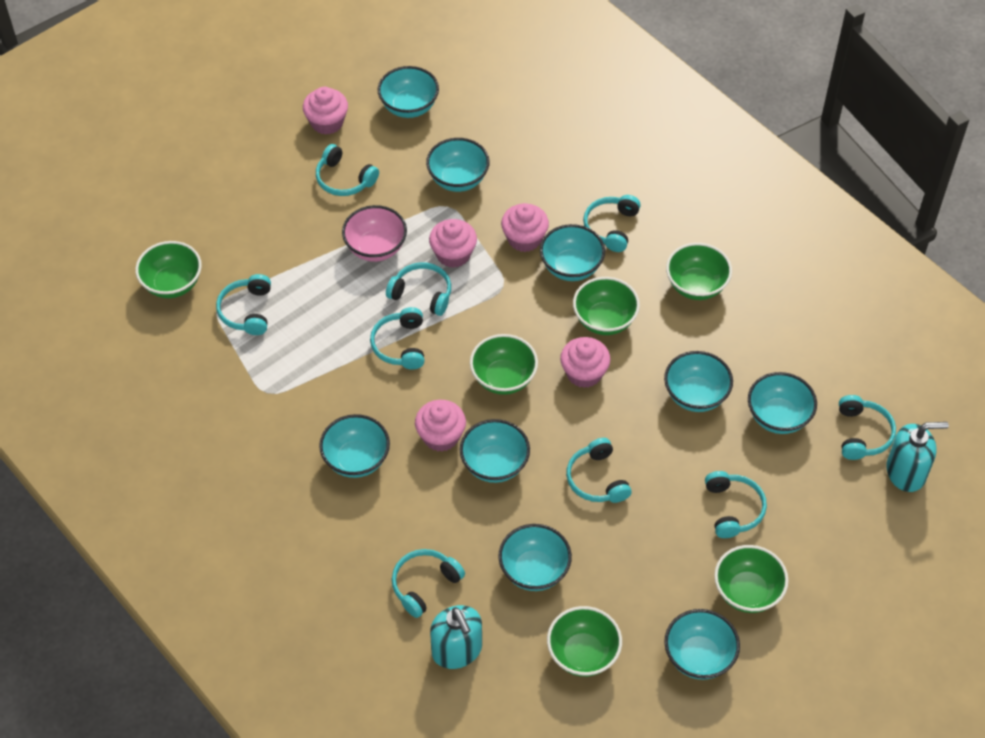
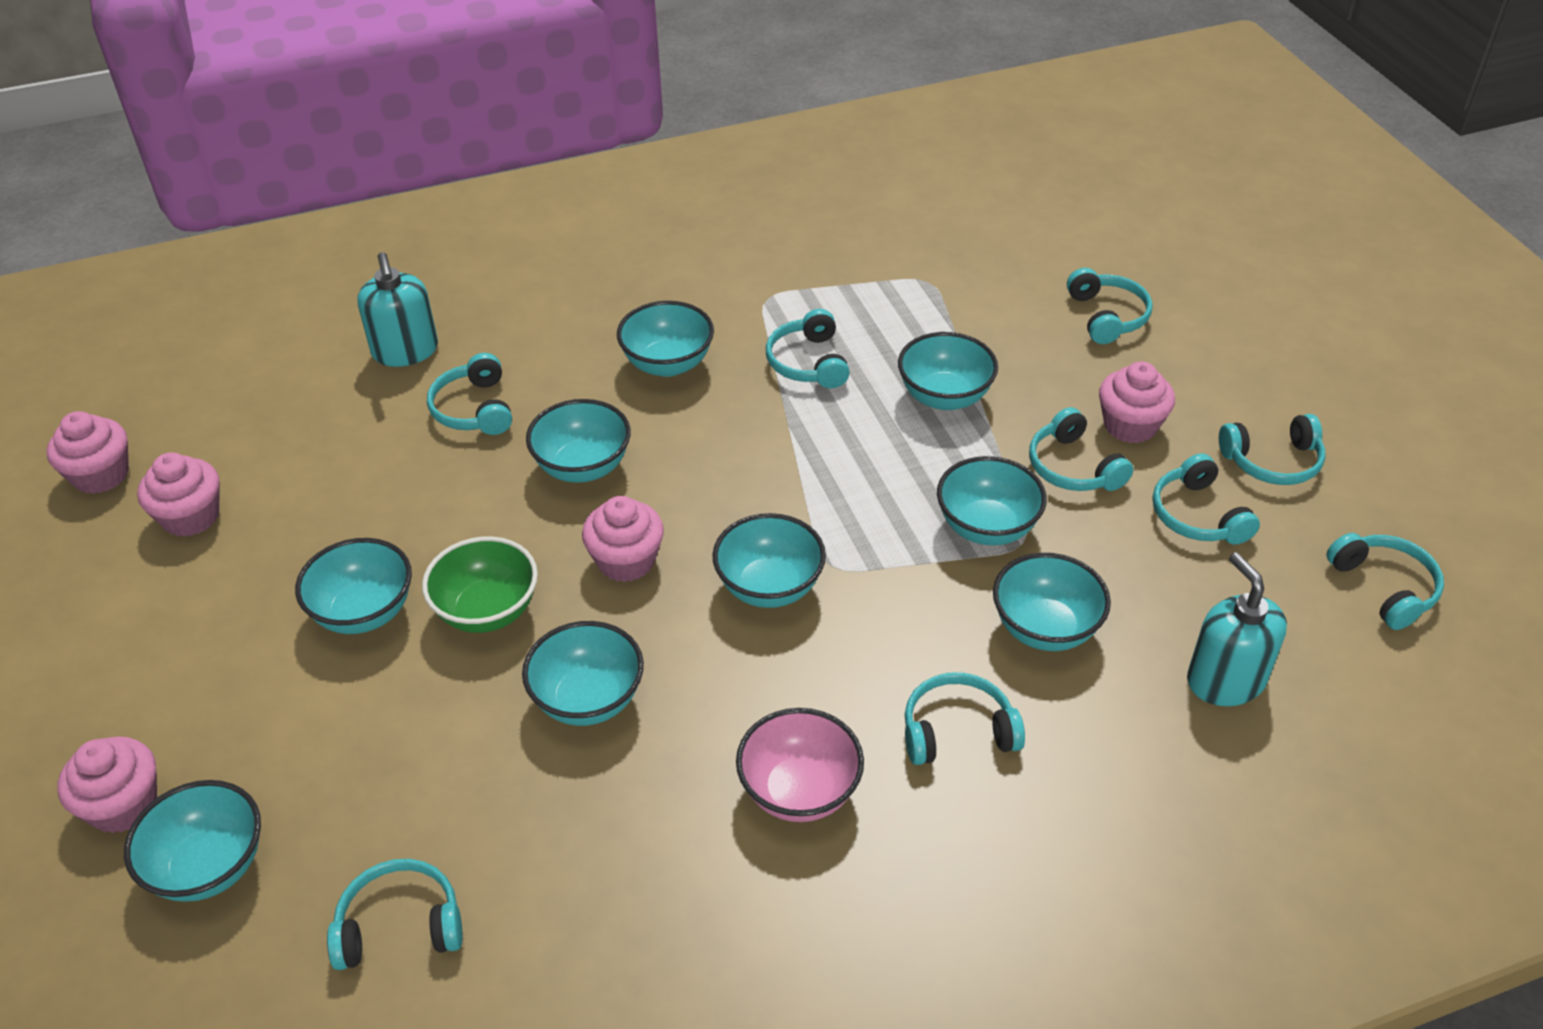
green bowl: [135,241,202,298] [470,334,538,395] [547,606,622,677] [573,277,640,335] [666,243,732,300] [714,545,789,613] = 6 -> [422,536,538,633] = 1

